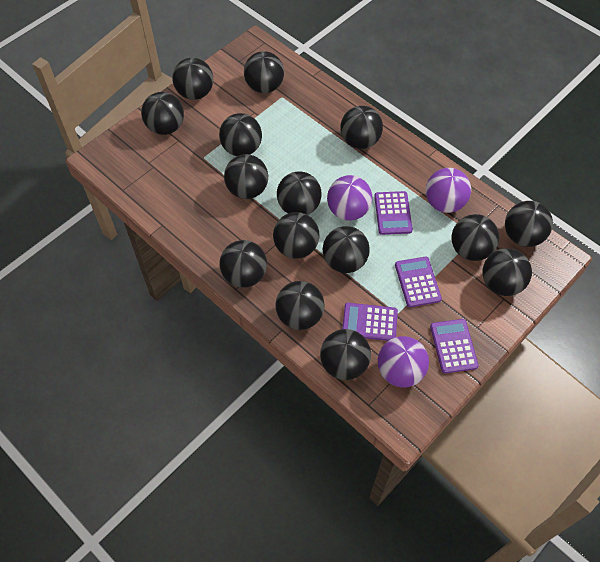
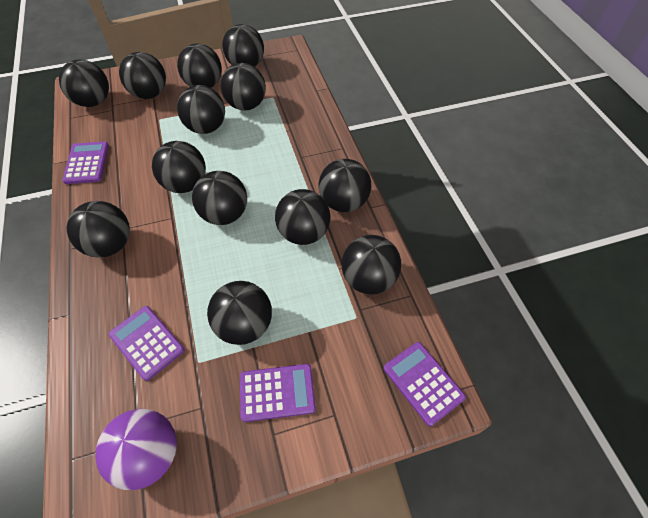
black ball: [141,92,184,135] [172,58,213,100] [219,113,262,156] [220,240,267,288] [224,154,268,199] [244,51,284,93] [273,212,319,259] [275,281,325,330] [277,171,322,215] [320,329,371,380] [323,226,370,273] [340,106,383,149] [452,214,499,261] [482,248,532,296] [505,201,553,247] = 15 -> [59,59,109,107] [67,201,130,258] [119,52,166,99] [152,141,206,193] [177,44,222,88] [177,85,225,134] [192,171,247,225] [207,281,272,345] [221,63,266,110] [222,24,264,67] [275,189,331,245] [318,159,371,212] [341,235,401,295] = 13
purple ball: [327,175,372,221] [378,336,429,387] [426,168,471,213] = 3 -> [95,409,177,490] = 1

